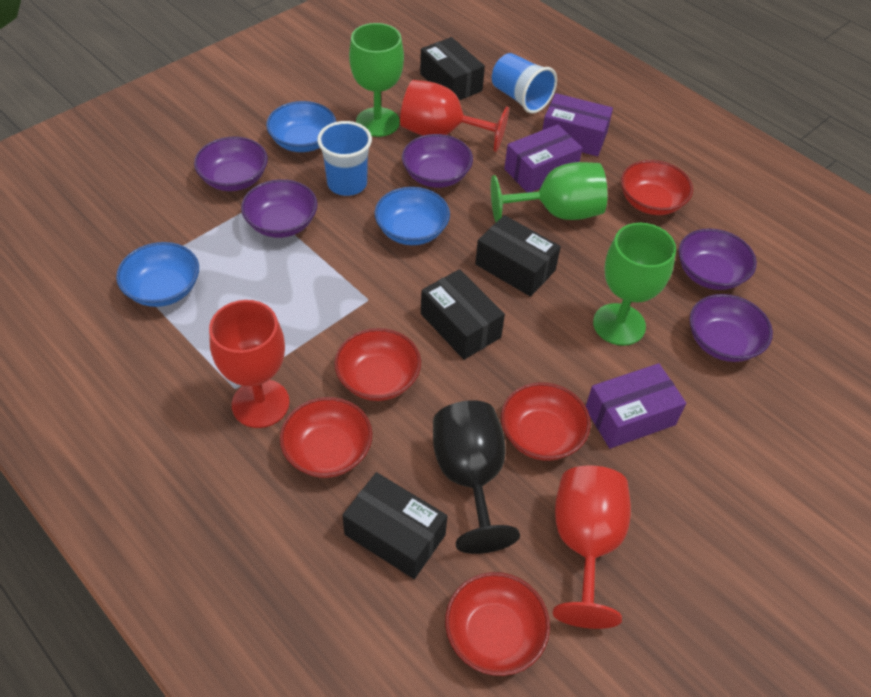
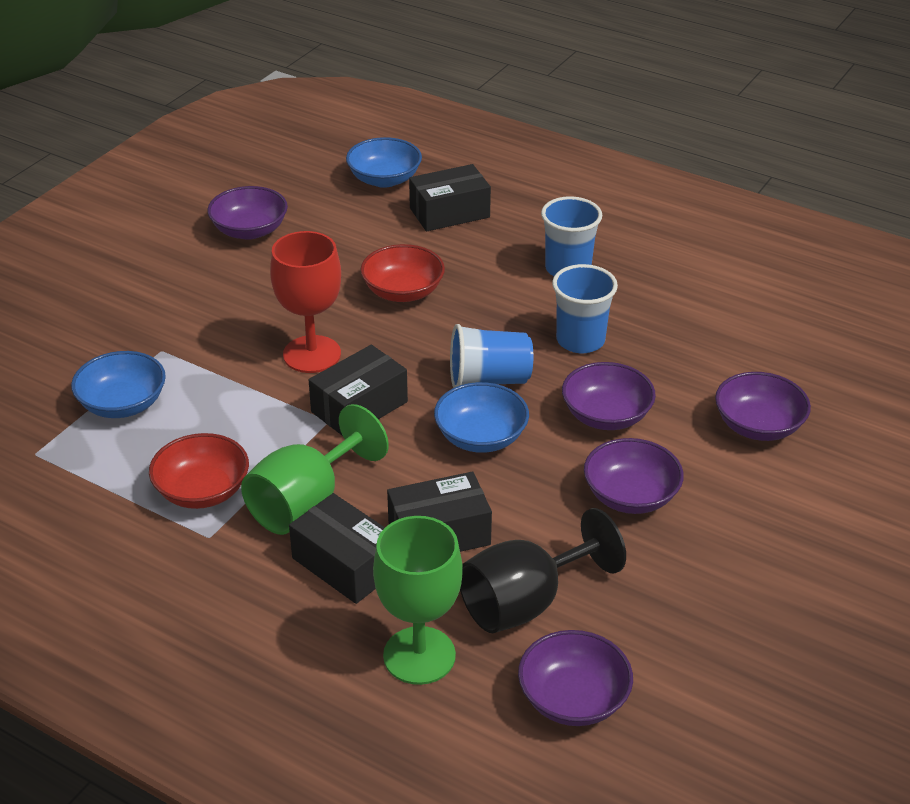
blue cup: [317,121,372,196] [492,53,557,113] = 2 -> [450,324,533,388] [541,196,602,276] [552,264,618,353] = 3
green goblet: [349,23,404,137] [491,162,608,222] [593,223,676,346] = 3 -> [241,404,389,535] [373,516,463,685] = 2
purple box: [504,124,583,193] [542,93,613,156] [586,363,686,449] = 3 -> none = 0
red bowl: [280,397,372,478] [334,328,421,401] [445,572,550,676] [501,382,591,461] [621,160,693,215] = 5 -> [149,433,249,509] [360,244,445,302] = 2
red goblet: [209,300,290,428] [400,80,509,152] [553,465,631,629] = 3 -> [270,231,341,373] = 1

